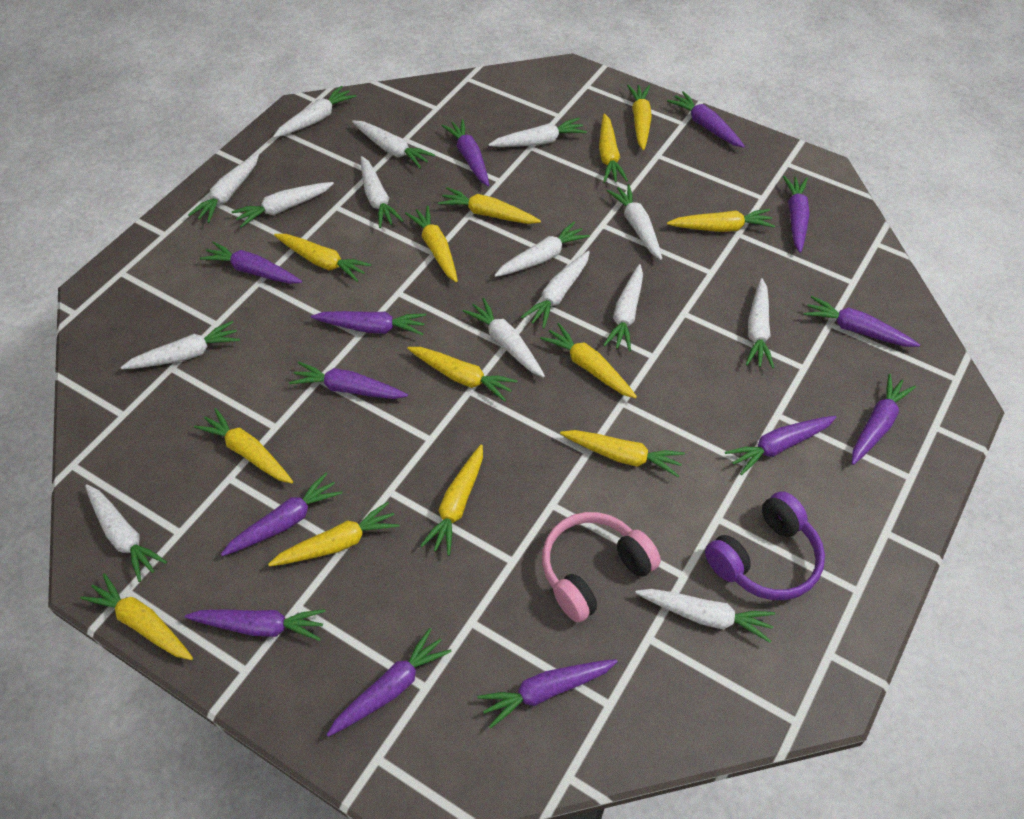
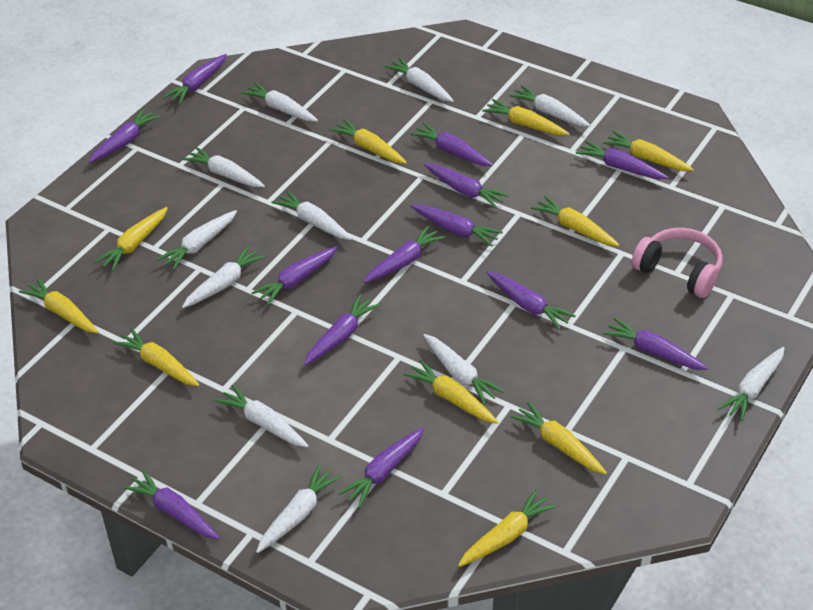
purple headphones: [705,491,825,600] = 1 -> none = 0
white carrot: [85,484,167,582] [121,321,240,369] [188,154,259,223] [231,182,334,228] [273,86,356,138] [352,120,435,169] [361,156,403,228] [463,298,545,378] [488,117,587,147] [494,221,590,277] [521,251,590,329] [603,264,643,352] [607,184,662,260] [635,589,775,643] [745,278,774,369] = 15 -> [157,210,237,270] [182,147,265,187] [182,246,266,308] [215,385,309,448] [241,82,318,122] [256,464,342,553] [271,190,352,240] [384,57,454,102] [423,334,505,405] [509,85,591,127] [718,347,785,421] = 11
yellow carrot: [80,573,193,660] [194,408,293,484] [268,502,400,566] [274,234,371,282] [405,205,458,282] [407,347,518,402] [420,444,483,556] [438,187,541,224] [540,323,637,399] [560,430,685,477] [599,114,628,183] [627,85,652,150] [667,209,775,232] = 13 -> [19,278,98,333] [94,207,168,271] [113,328,200,386] [330,119,407,164] [403,359,498,424] [458,489,557,567] [482,99,570,135] [510,402,607,475] [531,196,619,247] [603,131,694,171] = 10

